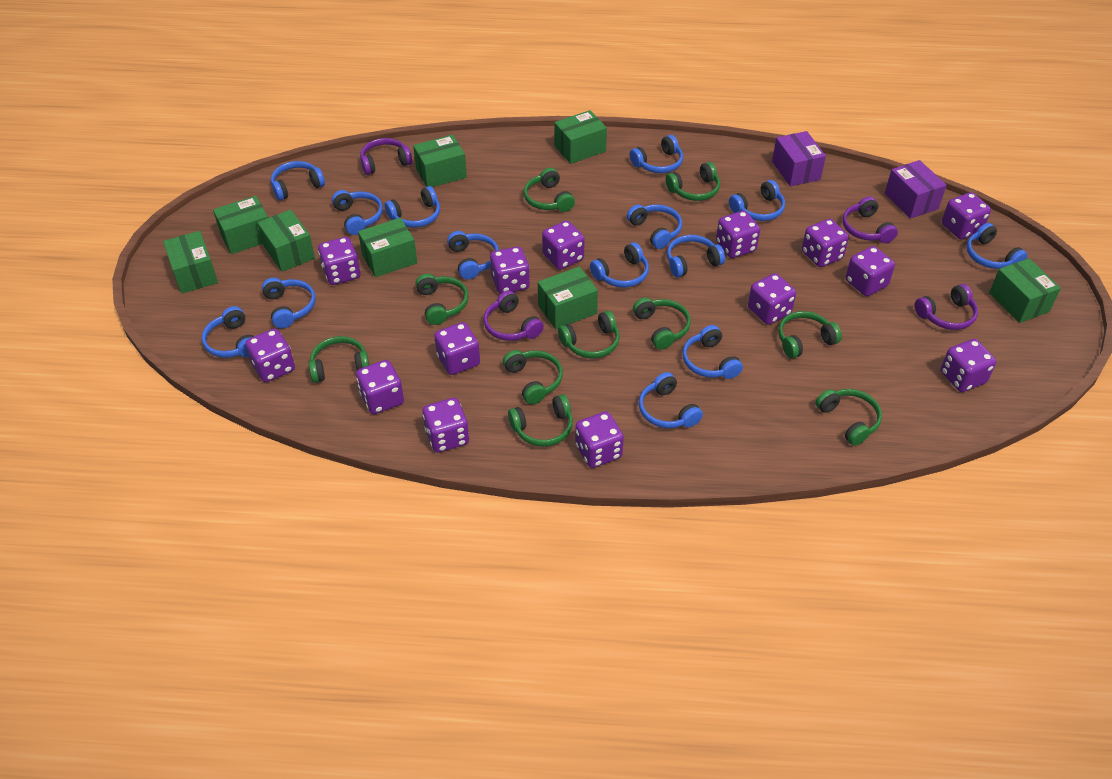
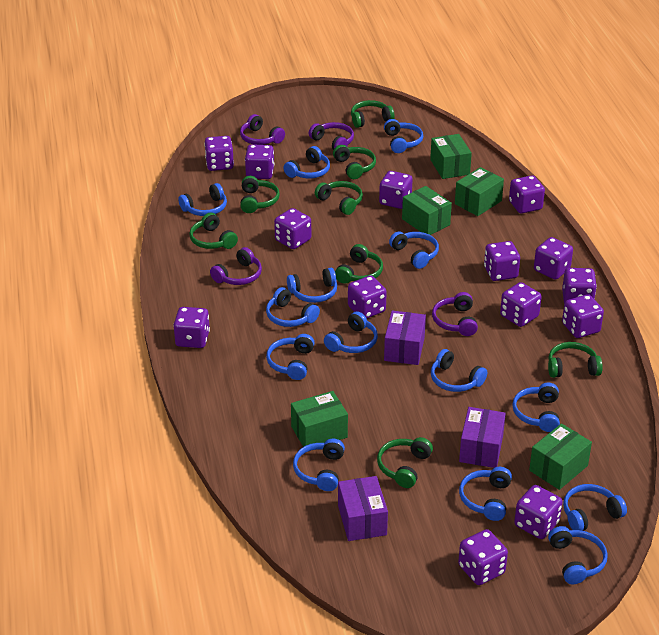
green box: [163,231,218,294] [213,196,268,254] [257,209,315,272] [358,218,417,277] [413,135,467,187] [538,266,598,329] [554,110,607,164] [989,258,1061,323] = 8 -> [291,391,348,447] [402,186,452,235] [430,134,472,179] [455,167,504,216] [529,423,592,490] = 5
green headphones: [309,336,369,383] [415,274,469,325] [503,350,563,405] [508,394,573,446] [524,168,575,212] [558,311,620,358] [633,297,691,350] [665,162,720,201] [778,311,842,359] [816,389,882,446] = 10 -> [189,213,238,249] [240,176,280,213] [315,181,363,215] [333,145,376,179] [335,244,383,284] [351,100,395,128] [377,437,433,488] [548,342,603,378] = 8
purple box: [772,131,826,186] [885,160,947,219] = 2 -> [338,476,388,541] [384,311,426,365] [459,407,506,468] = 3

